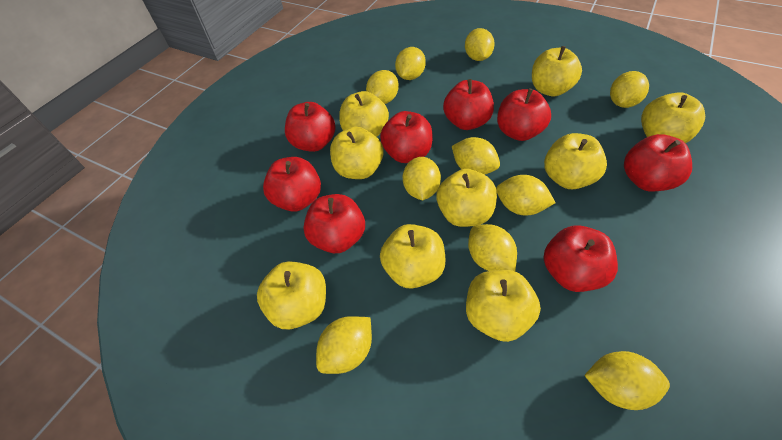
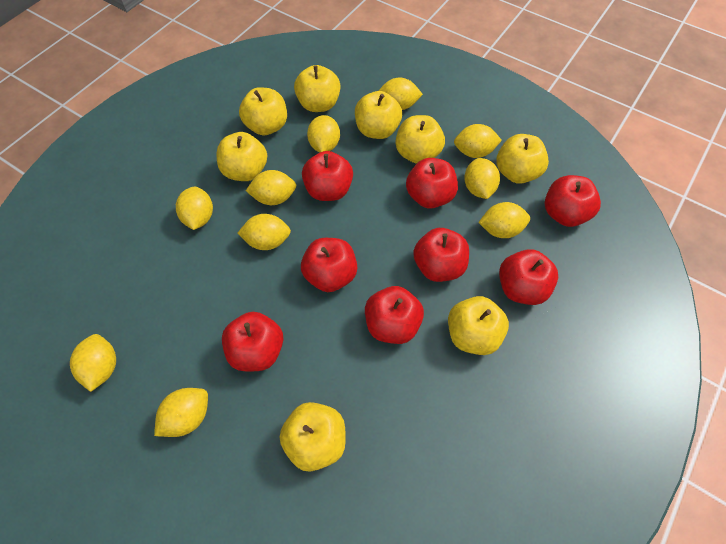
yellow apple: [257,262,326,329] [330,127,383,179] [339,91,389,137] [380,224,446,289] [436,169,497,227] [466,270,541,342] [532,46,582,96] [544,133,607,189] [641,92,705,143] = 9 -> [217,132,267,181] [239,87,287,136] [280,402,346,472] [294,65,341,112] [355,91,402,139] [395,115,445,164] [448,296,509,355] [496,134,549,184] = 8

